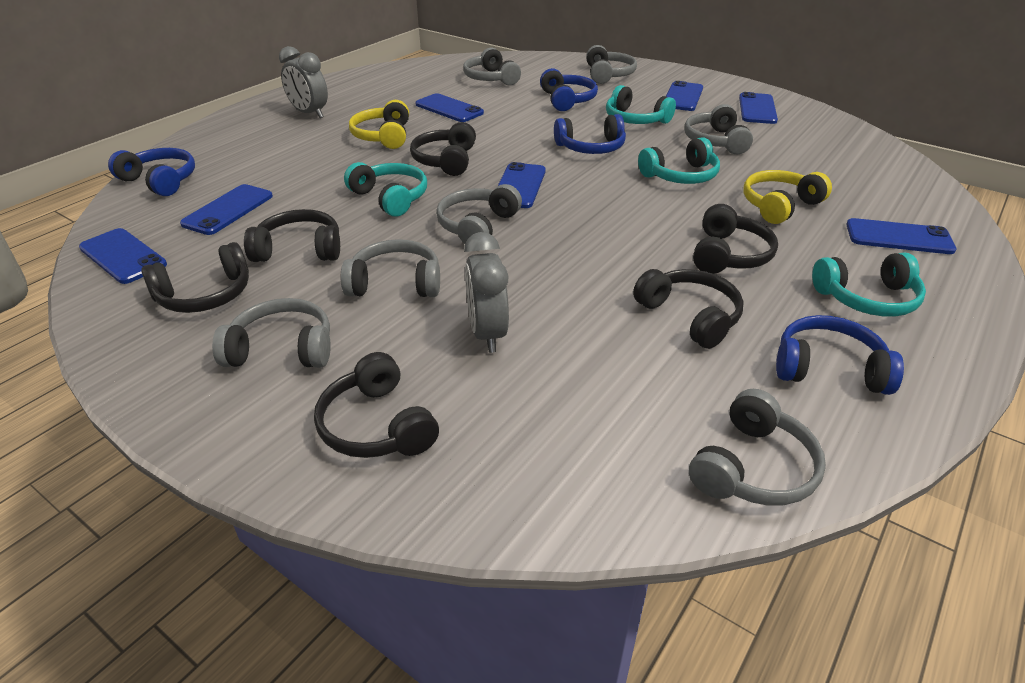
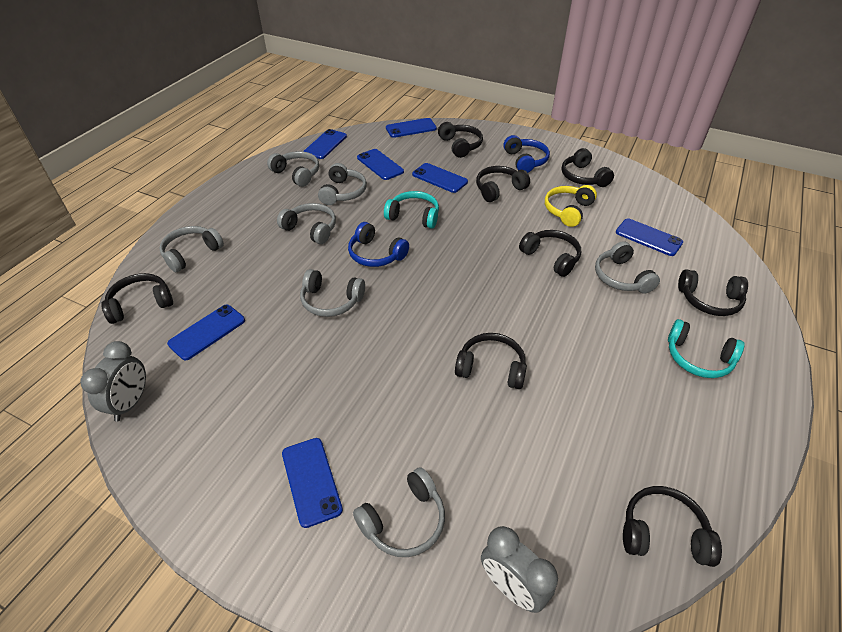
black headphones: [142,242,249,313] [244,209,340,262] [314,352,439,458] [410,122,476,176] [633,269,744,349] [693,204,778,274] = 6 -> [101,273,173,324] [438,122,483,158] [455,333,527,389] [476,166,530,202] [519,230,581,277] [562,148,614,187] [623,486,722,567] [678,269,748,316] = 8
blue headphones: [108,148,195,196] [540,68,598,111] [554,114,626,154] [776,315,904,395] = 4 -> [348,222,409,267] [503,135,550,173] = 2
turquoise headphones: [344,162,427,217] [606,85,676,124] [638,137,720,184] [812,252,926,317] = 4 -> [384,191,439,229] [668,319,745,378] = 2
yellow headphones: [349,100,409,149] [744,170,832,224] = 2 -> [545,185,597,227] = 1

